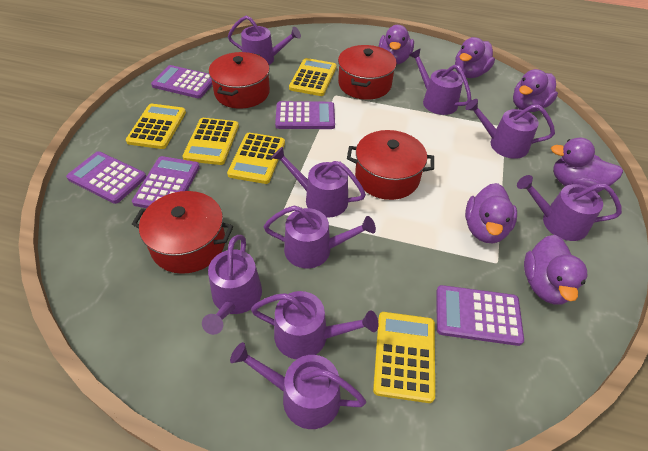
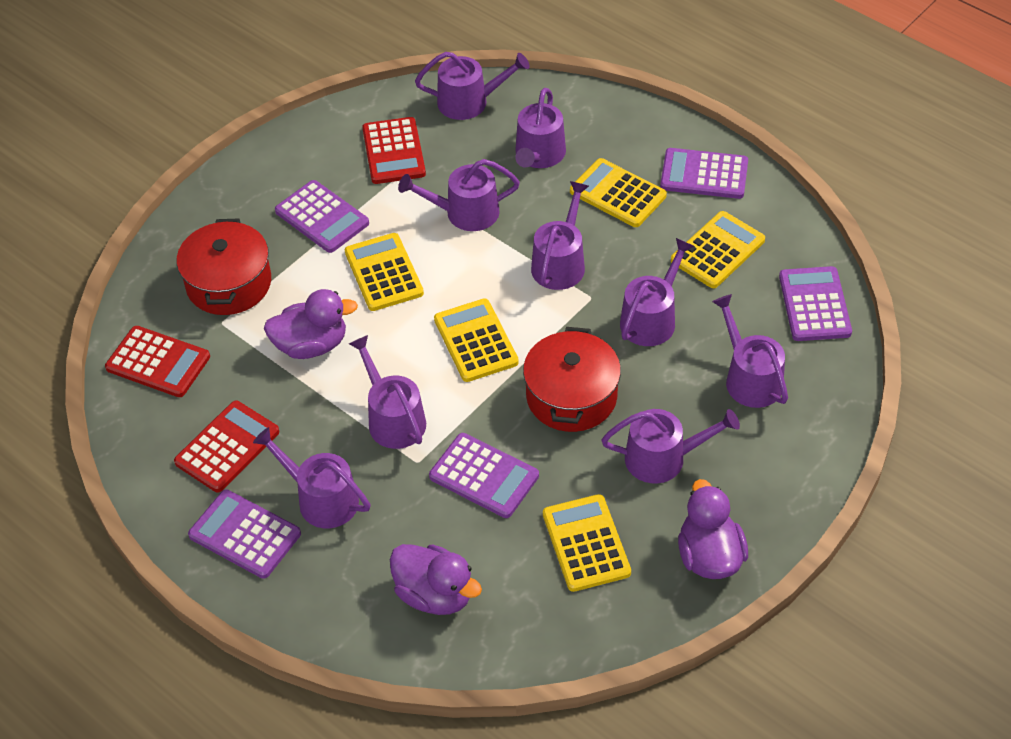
purple duck: [379,25,414,64] [455,37,495,78] [465,183,517,243] [513,69,558,112] [524,235,587,305] [551,138,623,193] = 6 -> [264,289,358,359] [390,544,482,615] [678,479,748,579] = 3
red calculator: none = 0 -> [105,326,210,397] [174,401,279,492] [362,117,426,184] = 3
red pot: [132,191,233,274] [209,52,270,109] [338,45,397,100] [347,130,434,200] = 4 -> [177,218,271,315] [523,327,621,432] = 2

